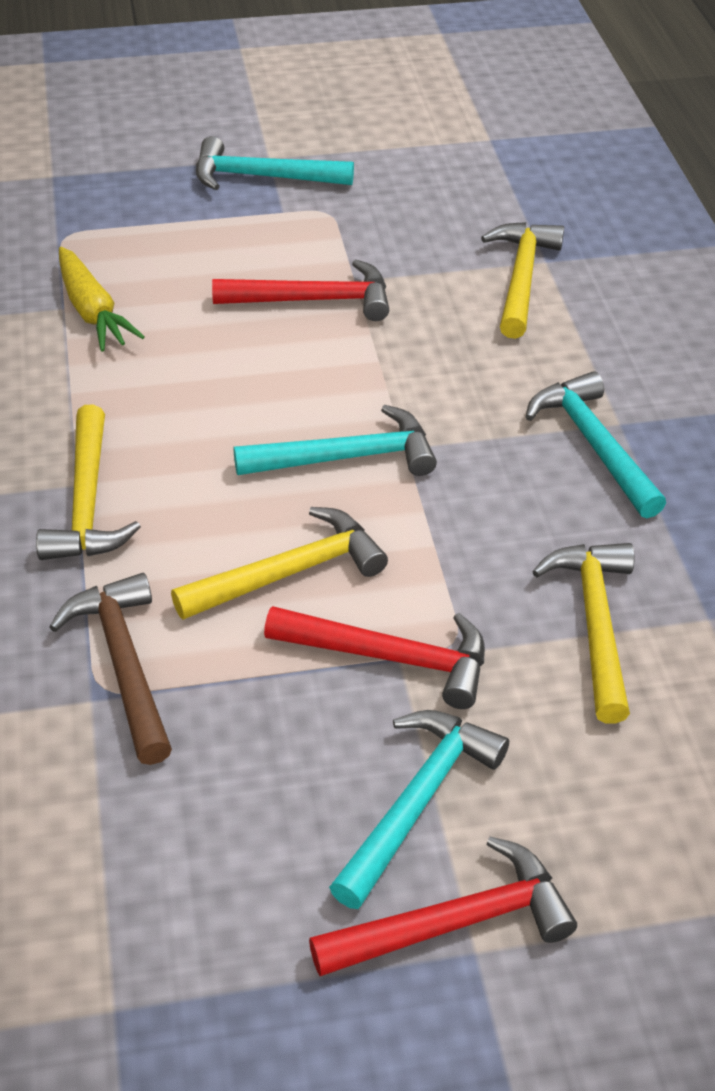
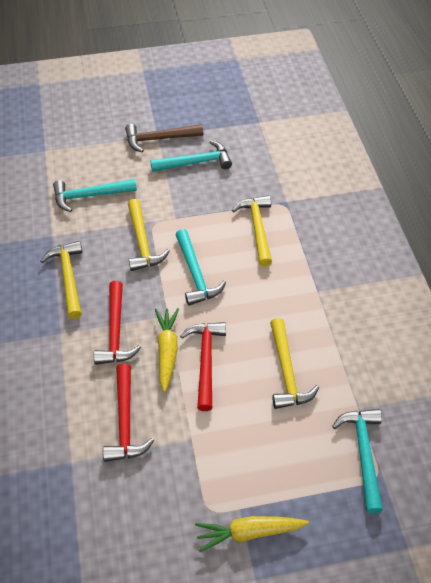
yellow carrot: [59,247,145,352] = 1 -> [155,308,179,392] [195,516,309,552] = 2

